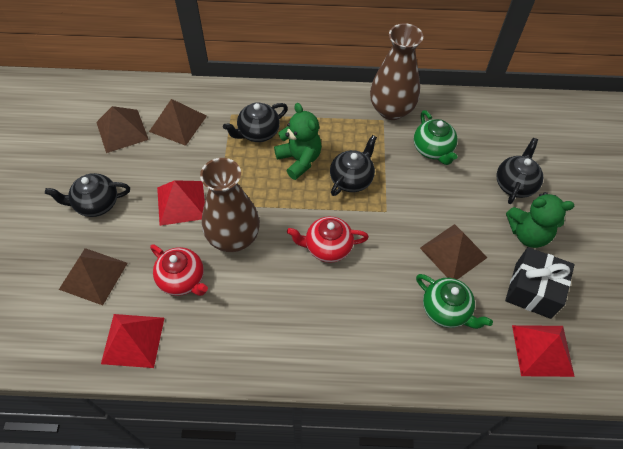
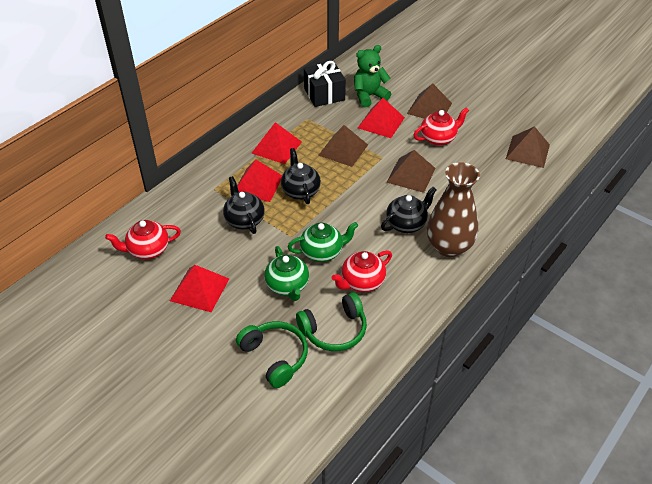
black teapot: [45,173,130,217] [223,102,288,142] [330,135,377,196] [496,138,543,204] = 4 -> [223,176,265,234] [281,148,321,204] [381,187,437,233] = 3
brown vase: [200,158,260,252] [370,23,423,120] = 2 -> [427,162,480,257] = 1
green headphones: none = 0 -> [236,321,308,388] [296,293,367,351] = 2
green teddy bear: [274,103,322,180] [506,192,574,248] = 2 -> [354,45,391,108] = 1
red pyramid: [101,314,164,368] [157,180,205,226] [512,325,575,377] = 3 -> [170,265,229,312] [237,160,282,202] [252,122,302,164] [358,98,405,138] = 4
red teapot: [150,244,208,296] [287,217,369,263] = 2 -> [105,220,181,259] [331,250,392,292] [413,107,469,146] = 3

